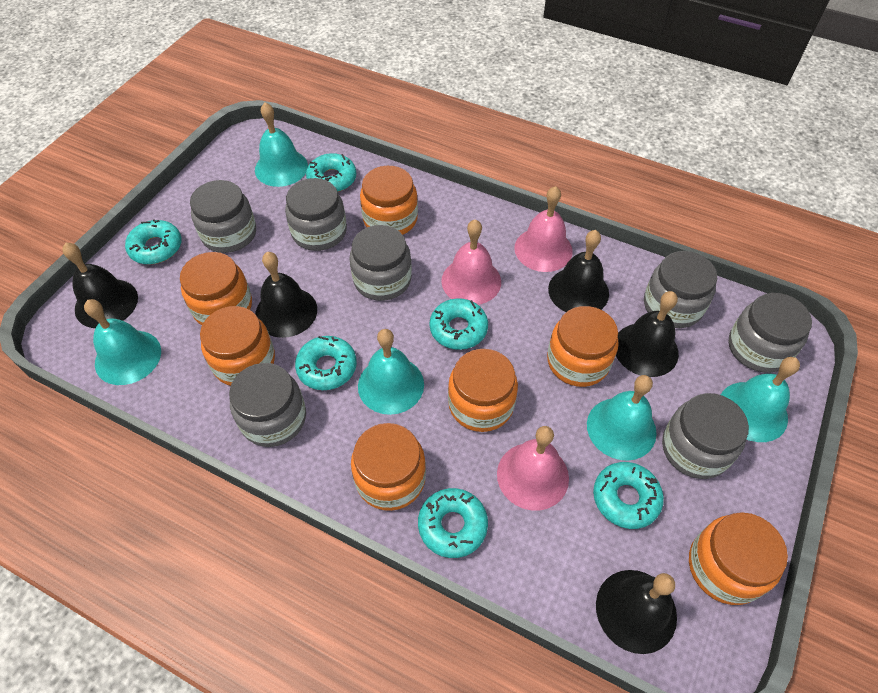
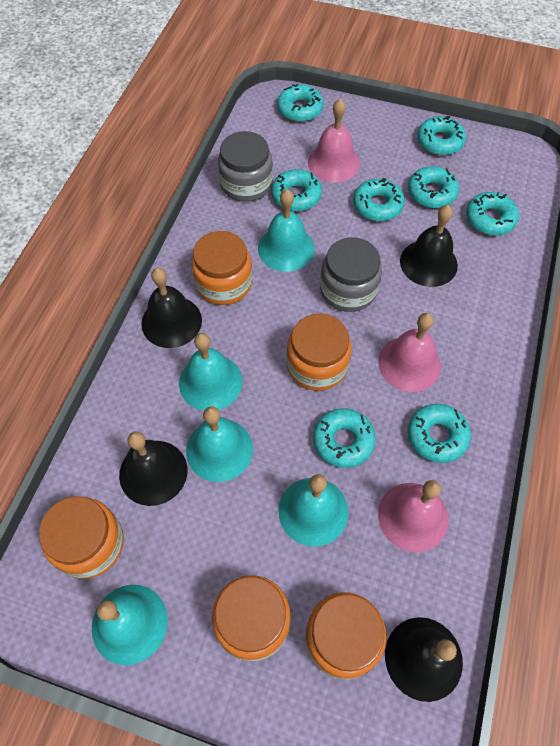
black bell: [62,243,138,328] [255,252,317,338] [548,230,609,312] [596,570,677,654] [616,291,679,377] = 5 -> [119,431,187,506] [141,268,202,348] [385,617,463,702] [400,205,458,287] = 4
grey jar: [190,180,256,253] [229,363,306,447] [285,178,347,251] [350,225,412,301] [644,251,718,328] [662,393,749,479] [729,293,812,373] = 7 -> [218,131,273,202] [320,237,382,312] = 2
orange jar: [180,252,252,325] [200,306,275,386] [351,423,426,511] [360,166,418,235] [448,349,518,432] [547,306,619,387] [689,512,788,605] = 7 -> [39,496,124,579] [191,231,252,305] [212,575,291,661] [287,314,352,391] [305,592,386,679] = 5
turquoise donut: [125,219,182,264] [295,336,357,390] [306,153,357,192] [418,488,488,558] [430,298,488,350] [593,462,664,529] = 6 -> [271,169,322,211] [277,84,324,122] [313,408,376,468] [353,178,405,221] [408,166,459,208] [408,404,471,463] [417,116,466,155] [466,192,519,235] = 8

